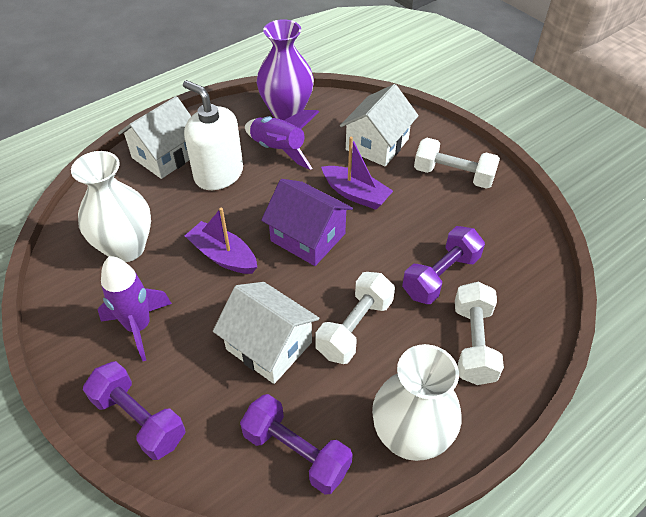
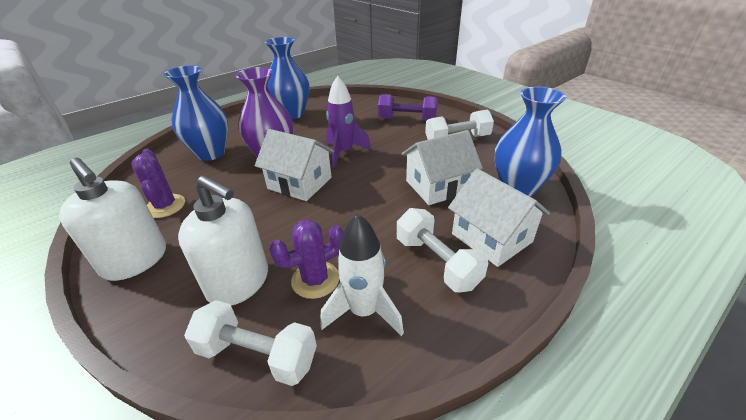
blue vase: none = 0 -> [164,66,228,161] [265,37,310,119] [495,87,566,197] = 3
purple boat: [185,207,257,274] [321,137,393,210] = 2 -> none = 0
purple cactus: none = 0 -> [132,149,185,218] [269,220,344,299] = 2
purple dumbbell: [83,361,186,460] [240,394,353,495] [402,226,485,304] = 3 -> [378,94,438,121] = 1
purple house: [261,179,353,266] = 1 -> none = 0
purple rocket: [98,256,172,361] [245,110,319,170] = 2 -> [326,76,371,168] = 1
white rocket: none = 0 -> [320,214,404,336] = 1
white soap dispenser: [183,80,243,190] = 1 -> [59,158,166,281] [178,175,268,306] = 2
white vase: [71,151,151,262] [372,344,461,461] = 2 -> none = 0

